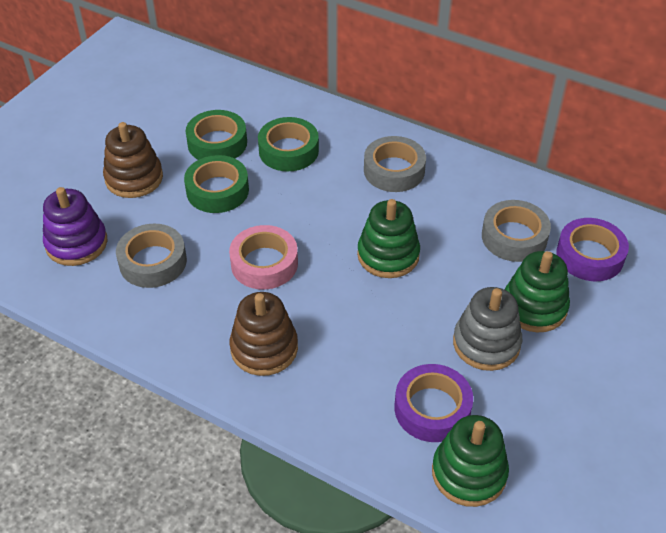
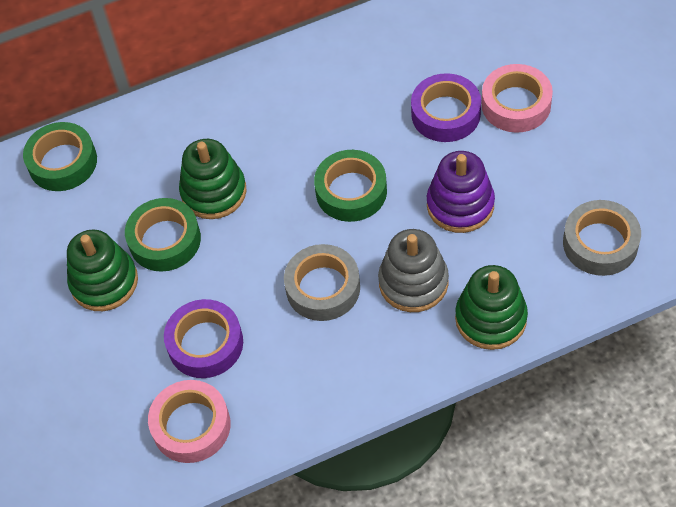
brown stacking toy: [103,122,163,198] [230,292,298,376] = 2 -> none = 0
grey tape: [116,224,187,288] [364,136,426,192] [482,200,551,262] = 3 -> [284,244,360,321] [563,200,641,276] = 2
pink tape: [229,225,298,290] = 1 -> [148,380,231,463] [481,64,553,133] = 2

